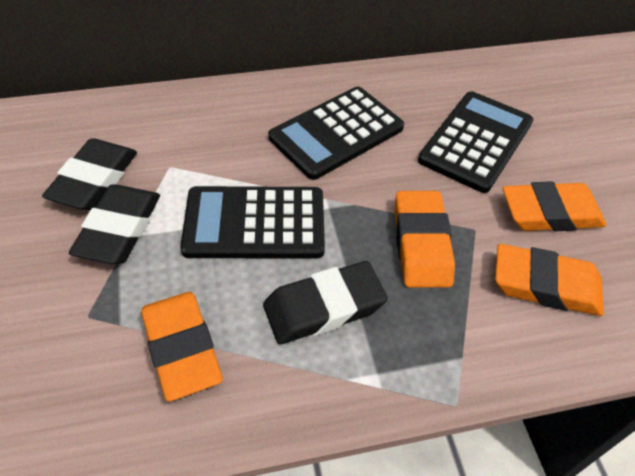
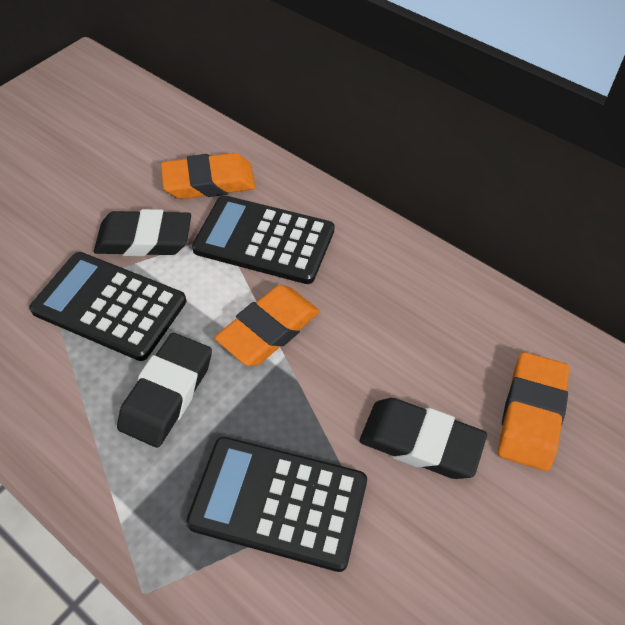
orange eraser: [141,292,223,401] [395,191,455,288] [495,244,604,316] [502,181,606,231] = 4 -> [161,153,255,199] [215,285,320,366] [498,352,570,471] = 3

